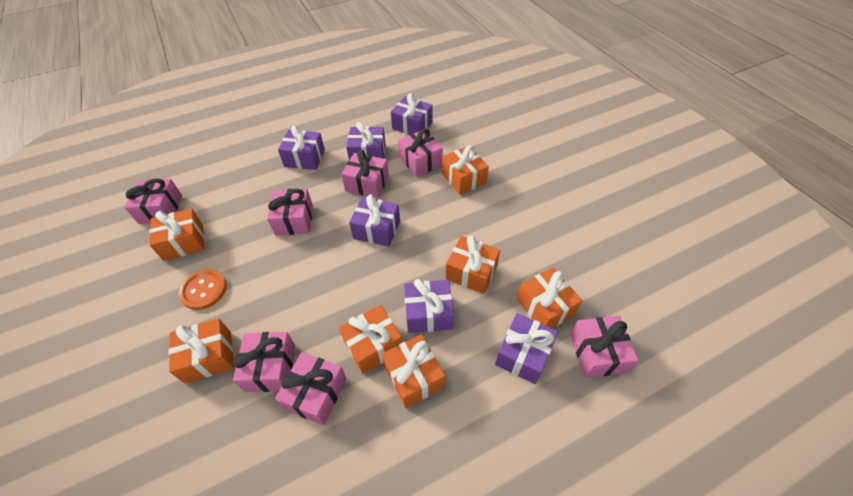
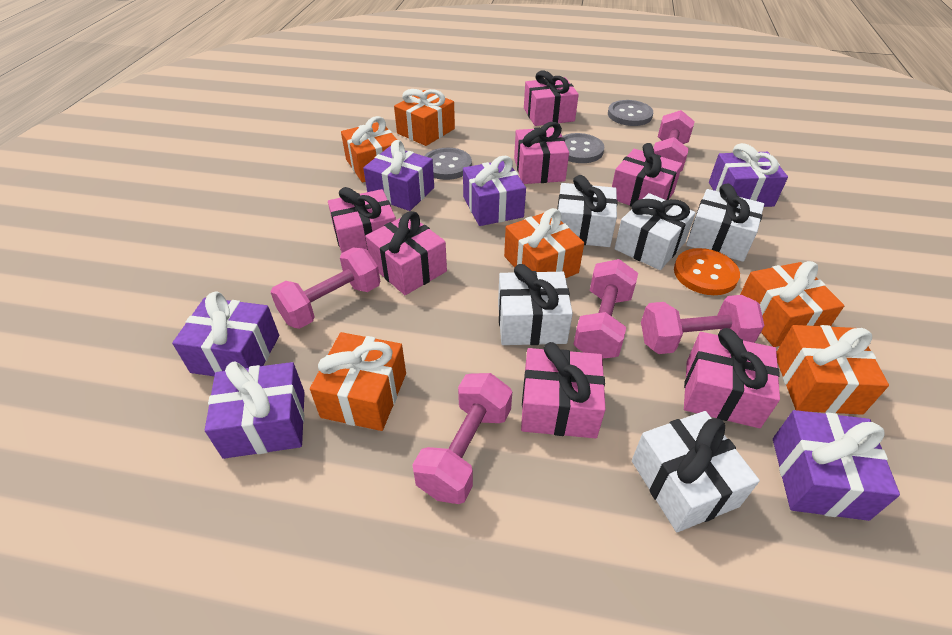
grey button: none = 0 -> [424,148,472,180] [562,133,604,163] [608,100,653,126] = 3
orange gift: [149,209,204,261] [169,318,234,384] [339,305,402,374] [382,334,445,408] [442,145,489,195] [445,236,500,294] [517,268,583,328] = 7 -> [310,332,406,431] [341,116,397,183] [394,89,455,146] [504,208,584,278] [740,261,844,347] [776,325,889,415] = 6
pink dumbbell: none = 0 -> [270,248,380,329] [412,373,512,504] [573,259,638,359] [641,295,765,354] [653,110,695,172] = 5
white gift: none = 0 -> [498,264,573,345] [557,175,618,247] [614,193,696,270] [632,411,760,532] [686,183,764,262] = 5

